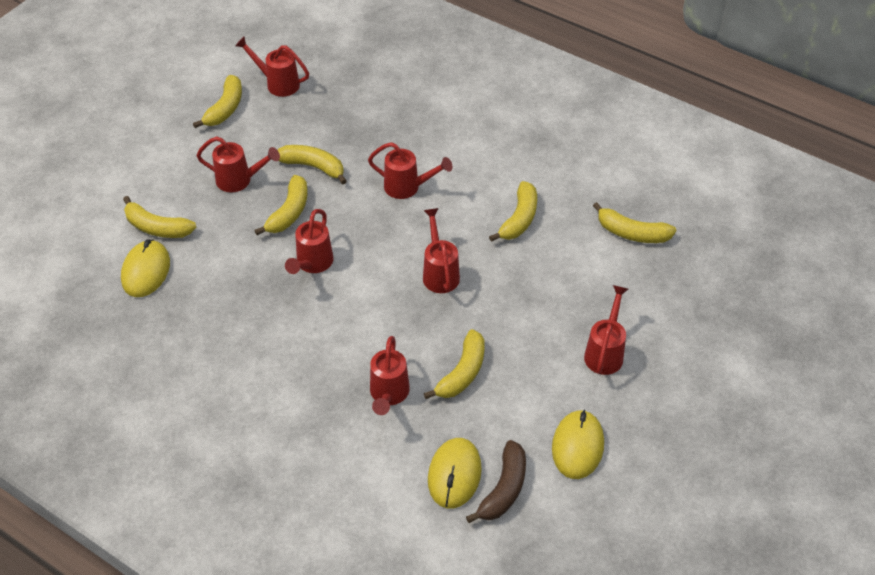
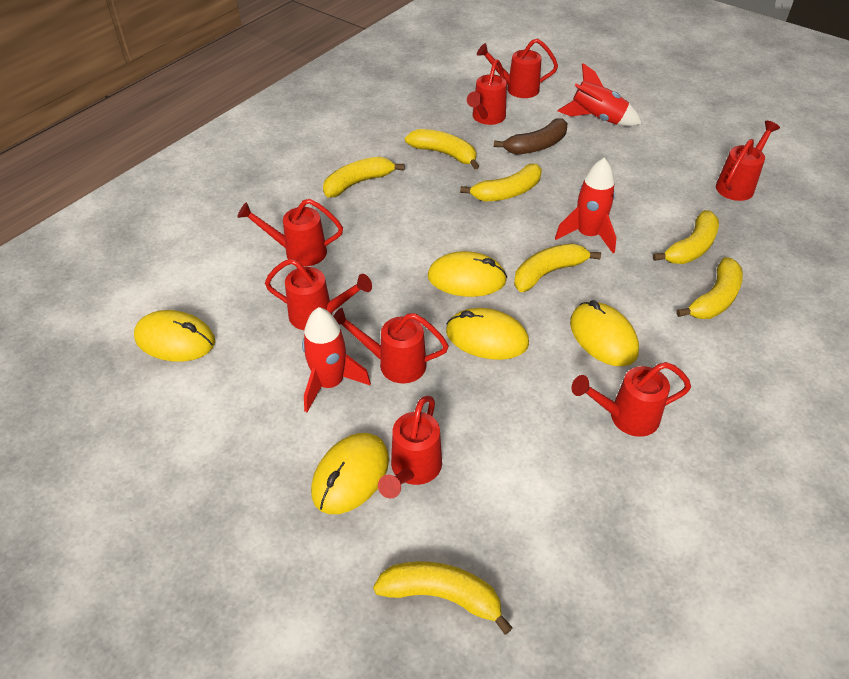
red rocket: none = 0 -> [302,307,371,412] [555,158,616,253] [557,63,642,126] = 3
red watering can: [196,136,280,192] [235,37,309,97] [285,209,333,274] [368,142,453,199] [370,336,410,415] [423,208,460,293] [584,285,628,375] = 7 -> [237,199,343,266] [265,259,372,330] [333,308,449,383] [378,395,442,498] [467,59,507,125] [477,39,558,98] [572,362,691,437] [716,121,780,201] = 8
yellow mouse: [121,239,170,297] [428,438,482,509] [552,410,604,479] = 3 -> [134,310,215,362] [311,433,389,514] [428,251,507,297] [446,308,529,360] [570,300,639,366] = 5

